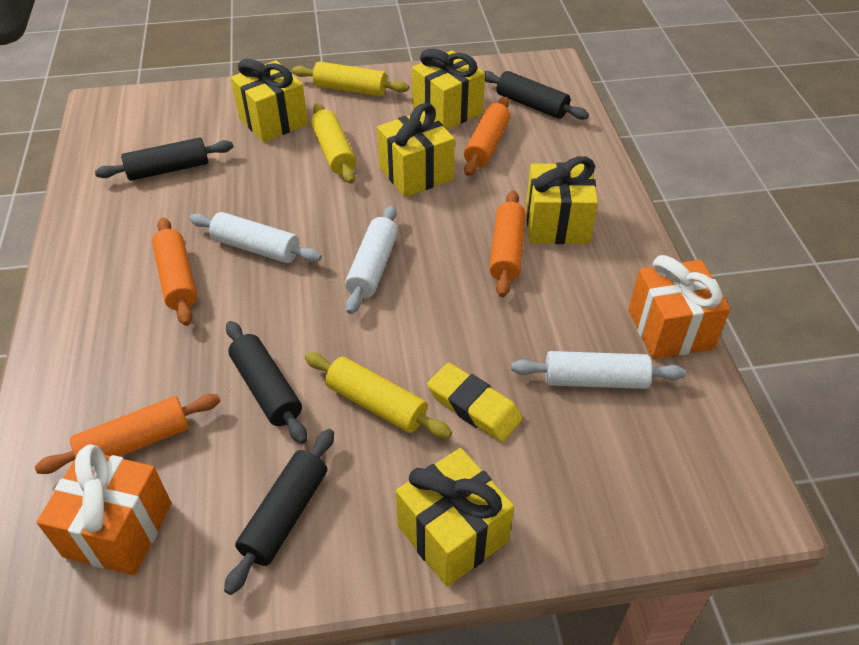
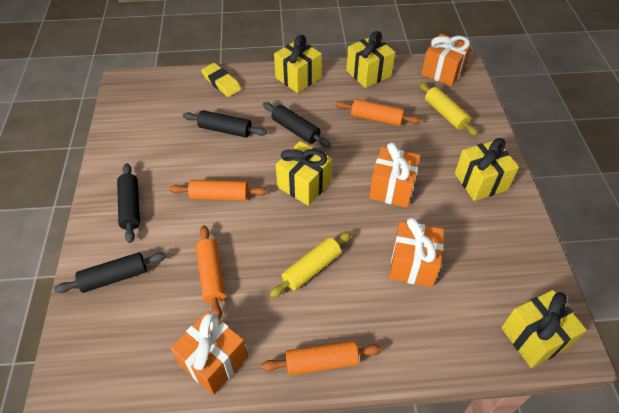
orange gift: [37,444,172,575] [628,255,731,359] = 2 -> [171,311,248,395] [369,142,420,208] [389,217,444,287] [422,34,471,87] = 4
white rolling pin: [189,212,322,263] [345,205,398,314] [511,351,686,389] = 3 -> none = 0
yellow rolling pin: [292,62,409,97] [305,353,452,439] [311,103,356,184] = 3 -> [269,231,352,298] [419,82,478,136] = 2

